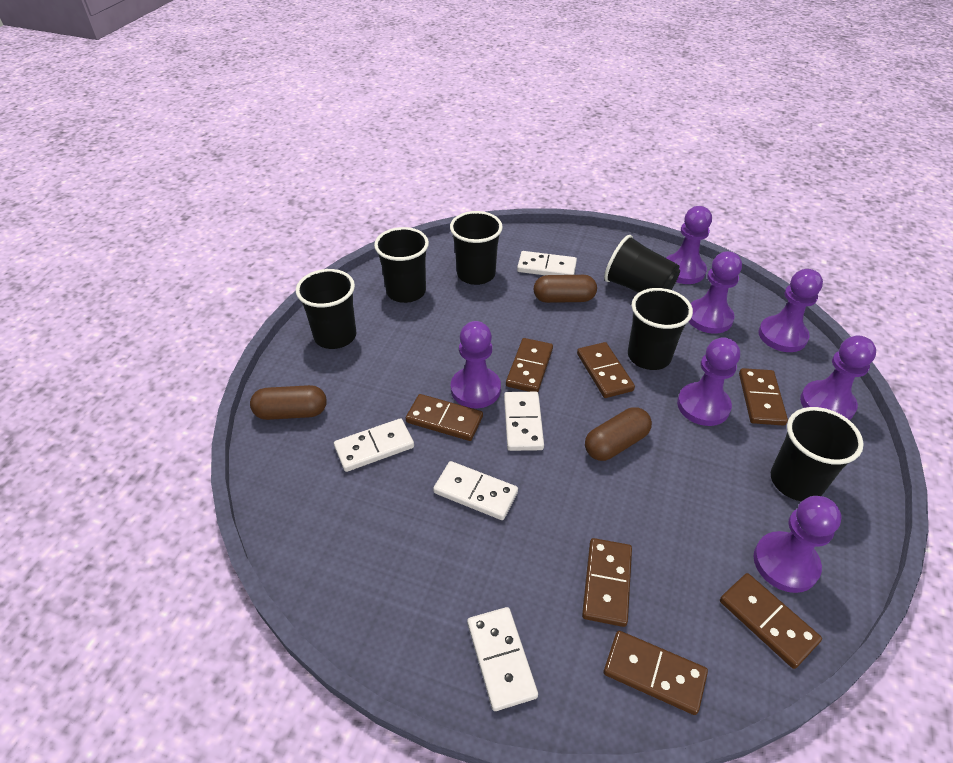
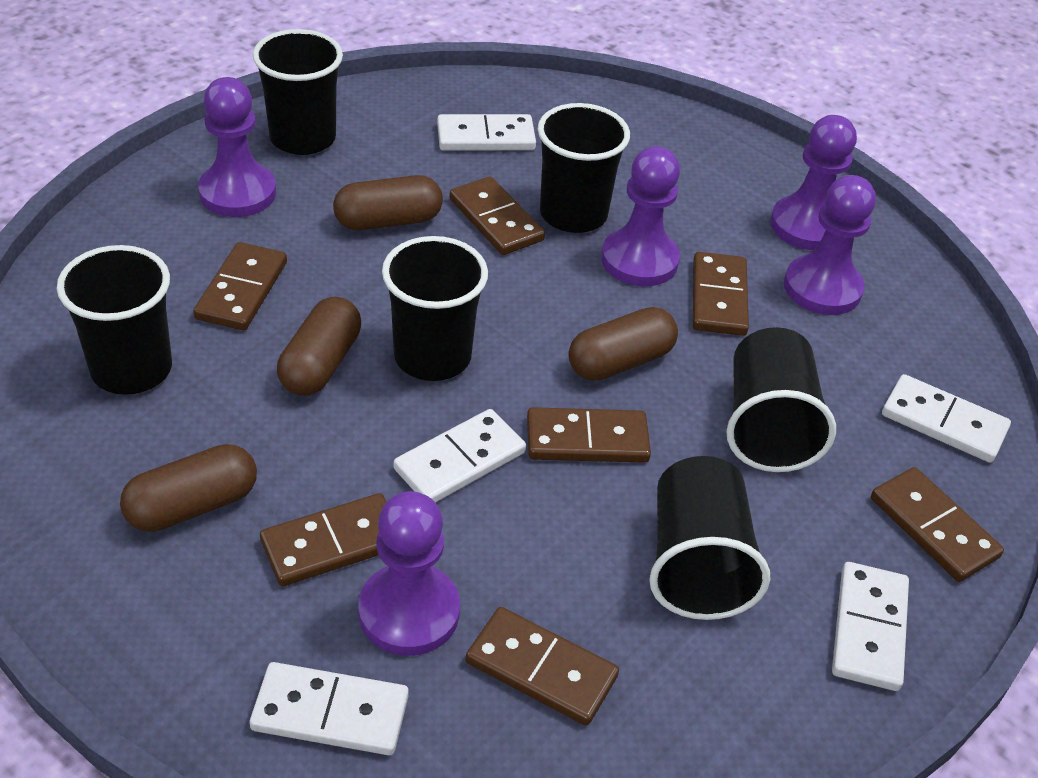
brown capsule: [250,385,327,420] [534,275,597,303] [585,407,652,461] = 3 -> [120,444,257,532] [277,297,361,396] [333,175,443,230] [569,307,678,381] = 4
purple pawn: [451,321,501,408] [666,206,712,284] [677,337,740,426] [689,251,742,334] [753,496,841,593] [759,269,823,352] [800,335,876,420] = 7 -> [198,77,276,217] [358,491,460,656] [601,146,680,287] [770,115,857,250] [784,175,876,315] = 5

